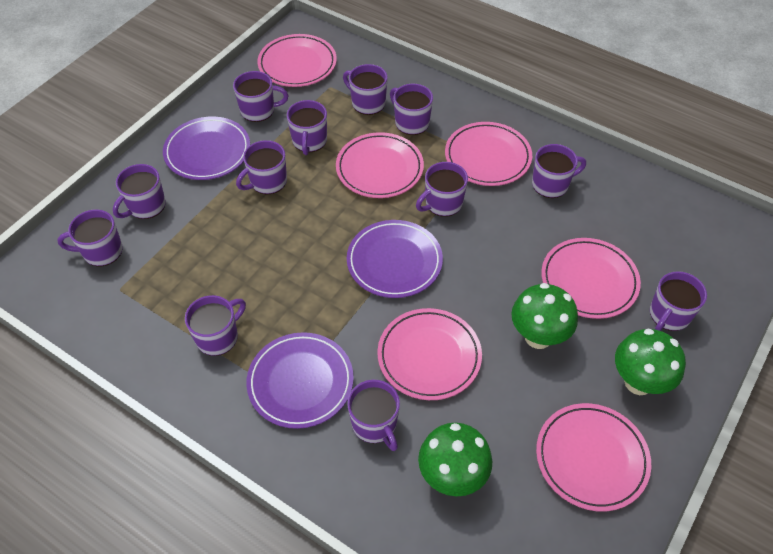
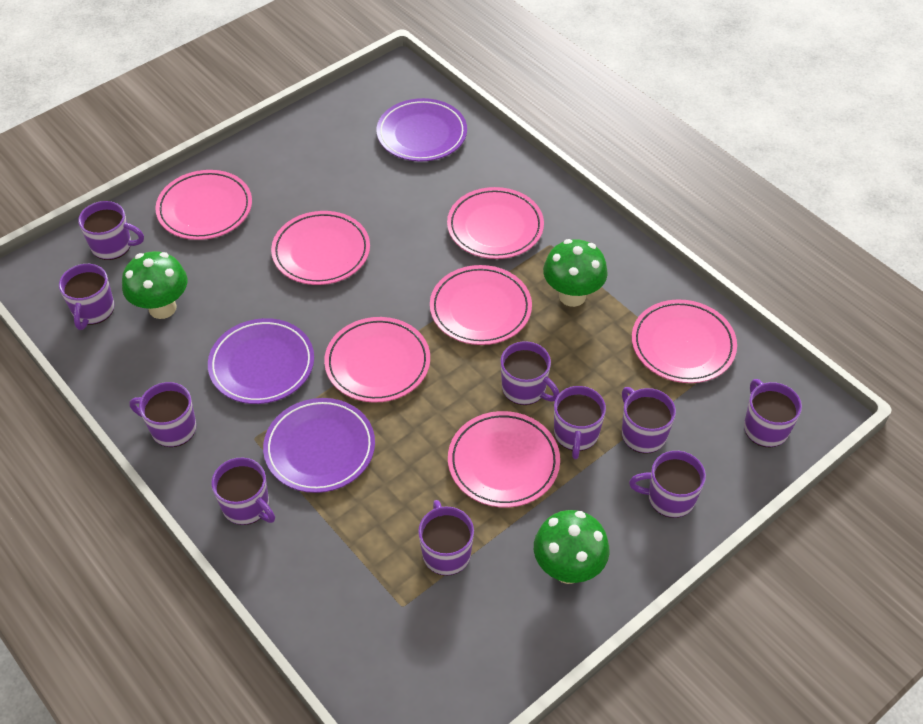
pink plate: [257,34,337,87] [336,132,424,198] [377,308,482,400] [445,122,532,186] [536,403,651,512] [541,238,641,319] = 6 -> [155,170,252,240] [271,211,370,285] [324,317,430,403] [430,265,532,345] [447,187,544,259] [448,411,560,508] [632,299,737,383] = 7
purple mug: [58,209,123,266] [113,164,166,219] [185,295,246,356] [233,71,288,122] [236,140,287,194] [287,100,327,155] [343,64,388,115] [347,380,400,451] [390,84,433,135] [416,162,468,217] [532,144,586,198] [650,271,707,331] = 12 -> [59,264,114,330] [78,201,144,260] [129,382,196,447] [211,457,275,525] [418,500,474,576] [501,341,559,405] [554,386,606,459] [622,387,676,454] [629,451,706,518] [744,379,802,448] = 10

